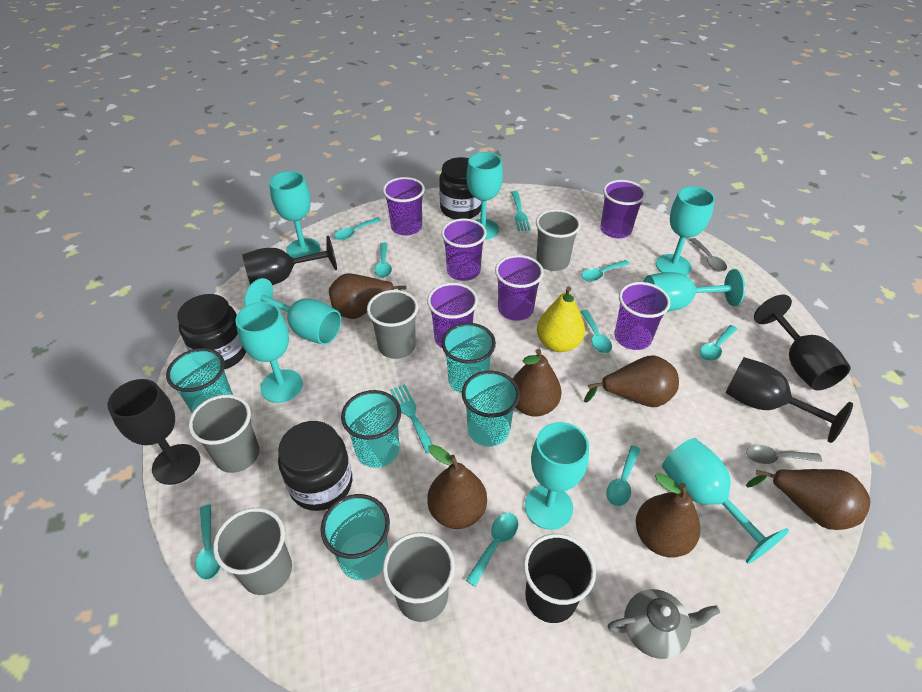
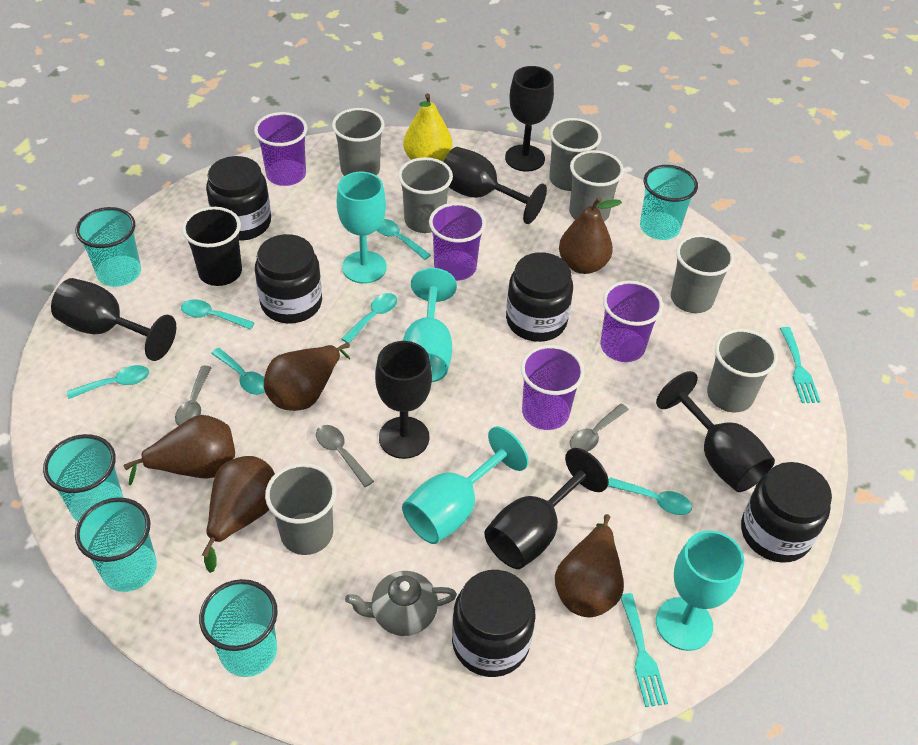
black goblet: [108,379,200,485] [242,235,337,285] [725,357,853,443] [754,295,851,391] = 4 -> [51,278,176,361] [375,341,432,459] [444,147,547,224] [484,448,609,569] [505,66,554,172] [656,371,775,492] = 6
black jar: [177,294,246,369] [278,421,352,511] [439,157,481,219] = 3 -> [206,156,271,241] [255,234,322,324] [452,570,535,677] [506,252,573,342] [741,462,832,563] = 5
brown pear: [329,273,407,319] [427,445,487,529] [513,349,561,416] [584,355,679,407] [636,473,700,558] [746,469,870,530] = 6 -> [124,415,235,485] [202,456,275,573] [264,342,350,411] [555,514,624,617] [559,197,622,274] = 5
grey cup: [188,395,259,473] [213,507,292,595] [367,290,418,359] [383,532,455,622] [536,209,581,271] = 5 -> [265,463,337,555] [332,108,385,176] [398,157,453,233] [549,118,601,191] [569,150,624,222] [671,234,734,313] [707,329,778,412] = 7
grey spoon: [690,238,727,272] [746,445,822,464] = 2 -> [175,365,212,426] [316,425,374,487] [570,404,629,452] = 3
purple cup: [383,177,425,235] [427,283,478,348] [441,218,487,281] [495,255,544,321] [600,180,646,238] [614,282,670,350] = 6 -> [254,112,308,186] [429,203,486,281] [521,345,585,430] [601,280,663,362] = 4
turquoise goblet: [235,302,303,403] [244,278,341,345] [269,171,321,258] [466,152,503,240] [525,422,589,530] [644,269,745,311] [656,186,715,276] [662,438,789,564] = 8 -> [337,172,387,284] [402,426,529,544] [403,268,457,382] [656,530,744,651] = 4
turquoise spoon: [195,505,221,580] [334,217,381,240] [375,243,392,278] [466,513,519,587] [580,310,612,353] [581,260,630,282] [606,445,641,506] [700,325,738,361] = 8 -> [67,365,149,399] [181,299,255,330] [211,348,265,395] [342,293,397,343] [377,219,431,260] [608,477,692,515] = 6

